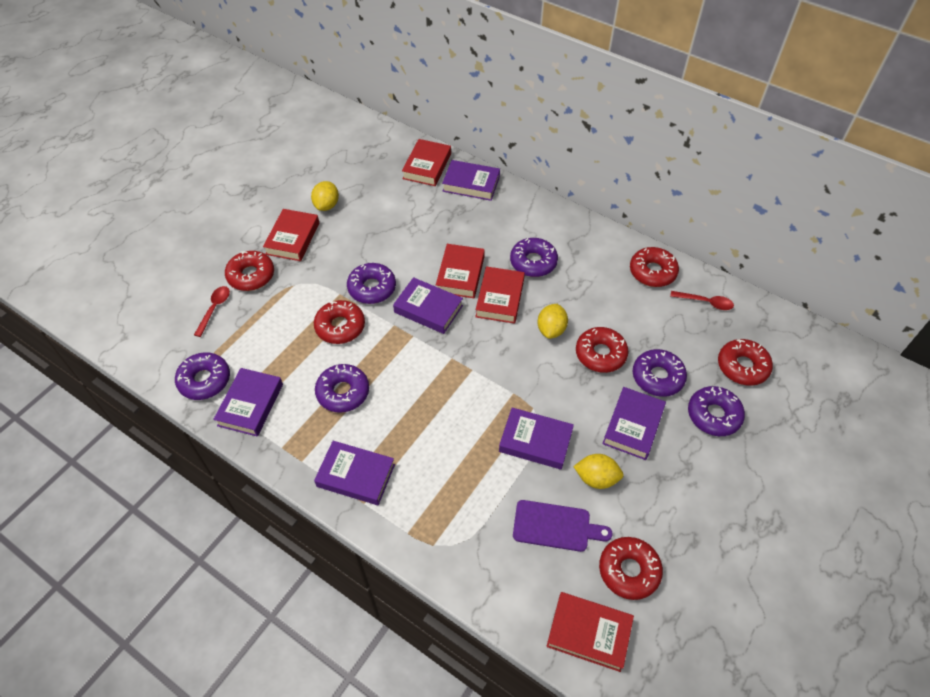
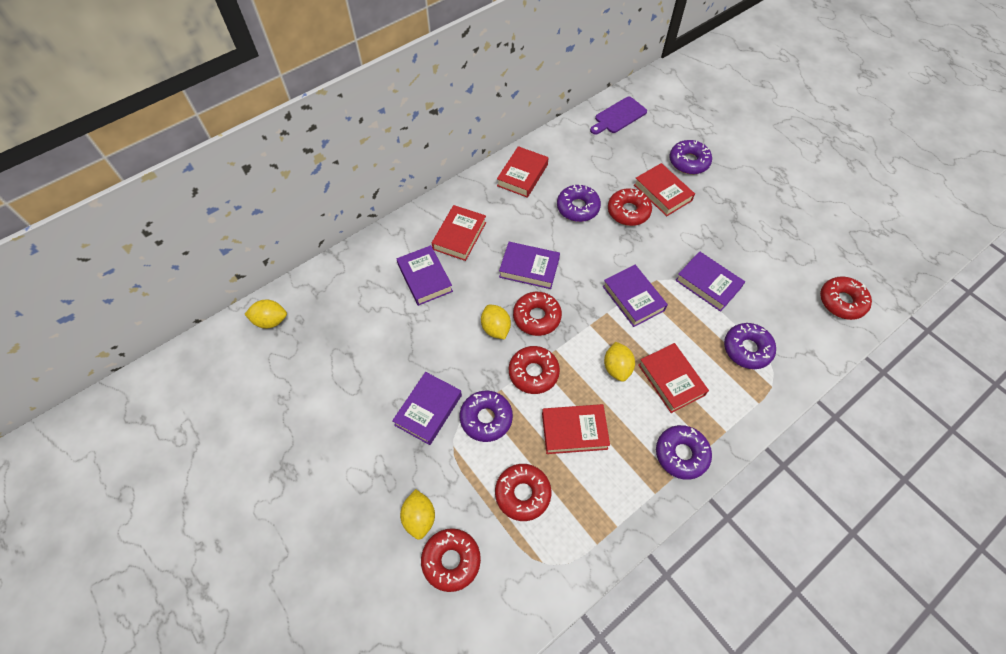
purple book: [213,368,283,437] [314,441,395,505] [393,277,463,334] [442,160,500,201] [499,407,574,470] [602,387,666,460] = 6 -> [392,372,462,445] [397,245,453,306] [499,242,560,289] [602,265,668,327] [675,251,745,312] = 5
purple donut: [175,352,230,400] [315,364,369,413] [347,263,396,304] [510,238,558,277] [633,349,687,397] [688,386,745,436] = 6 -> [460,390,513,442] [557,185,601,222] [656,425,712,480] [669,140,712,174] [724,323,776,369] = 5
red spoon: [194,286,230,337] [670,291,734,310] = 2 -> none = 0
yellow lemon: [311,181,339,211] [537,304,568,339] [573,454,624,489] = 3 -> [245,300,287,329] [400,489,435,540] [481,305,511,339] [604,342,635,382] = 4

